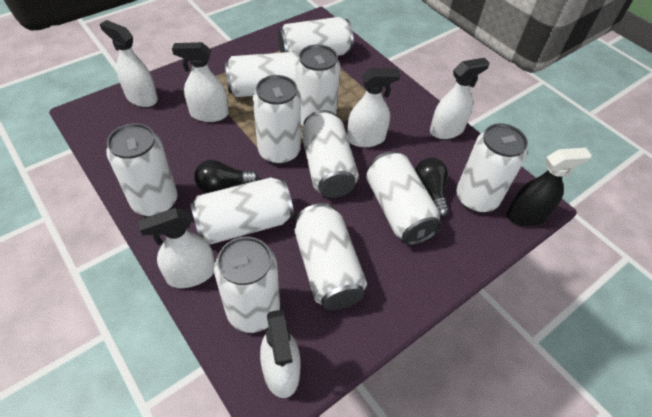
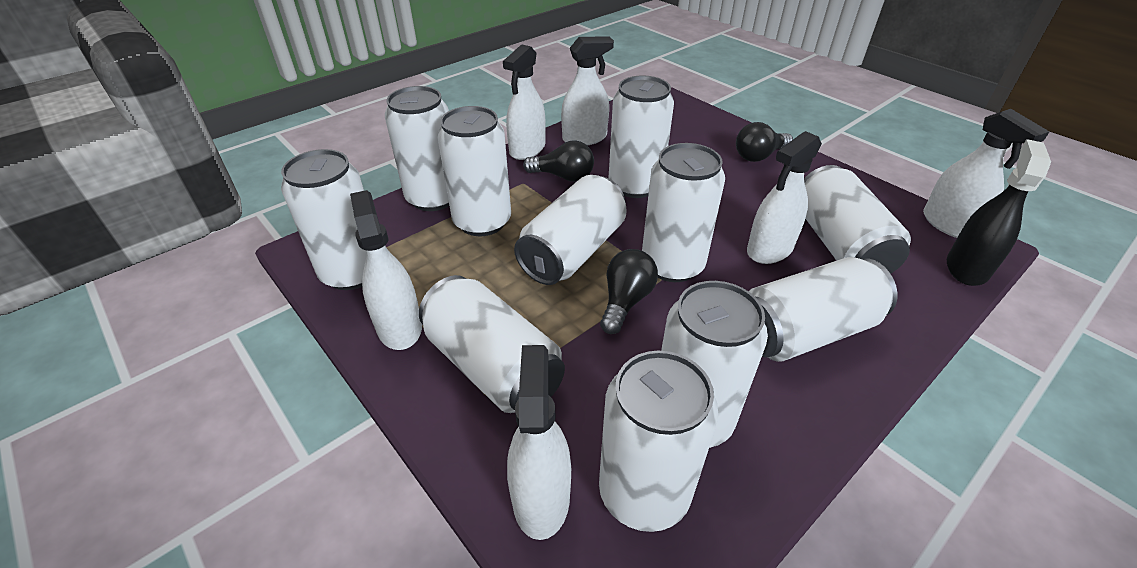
black light bulb: [194,160,258,193] [415,158,449,217] = 2 -> [523,140,594,182] [600,249,658,334] [736,122,793,162] = 3

